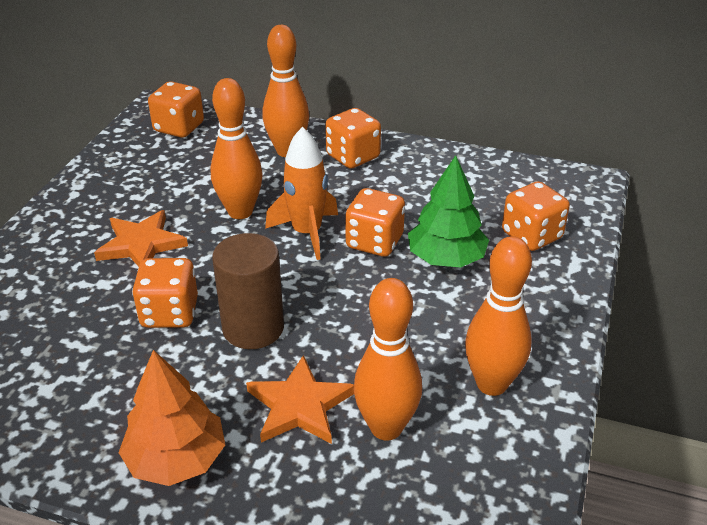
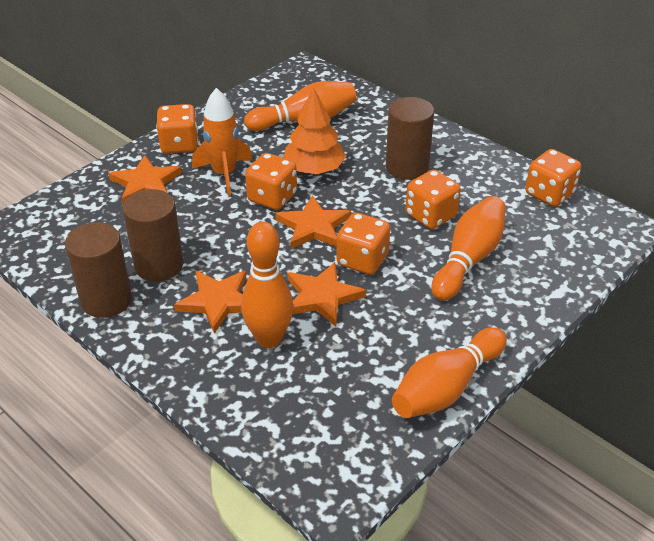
brown cylinder: [212,233,284,349] = 1 -> [65,222,132,318] [123,189,183,281] [386,97,434,180] = 3
green tree: [408,155,489,267] = 1 -> none = 0
orange star: [94,210,188,267] [246,355,354,444] = 2 -> [109,155,182,204] [174,271,246,334] [275,195,351,249] [287,262,366,327] = 4

